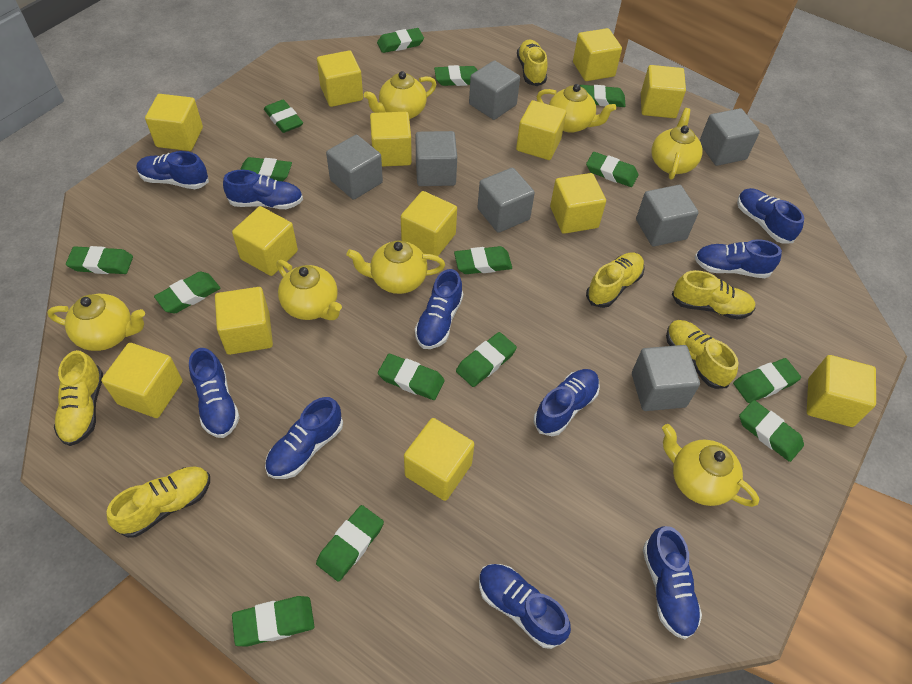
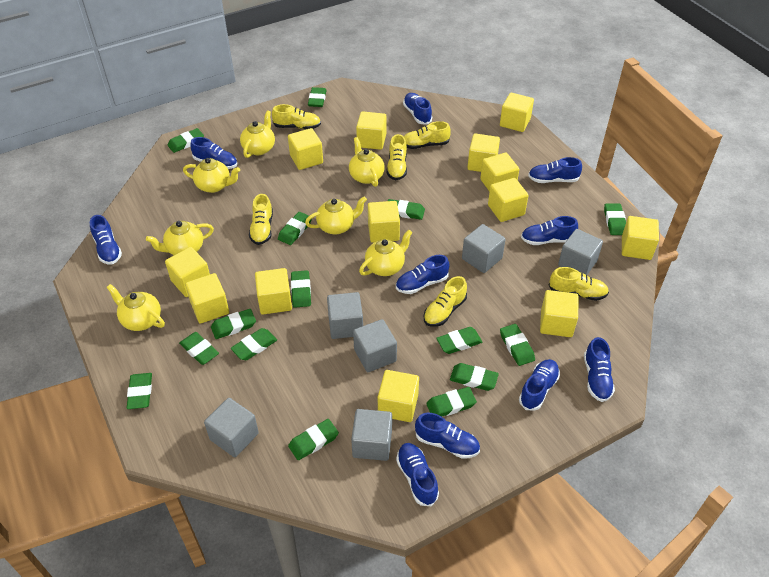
grey cube: [326,135,383,200] [416,131,457,186] [469,60,520,120] [478,168,535,233] [632,345,700,411] [636,185,699,247] [699,108,760,166] = 7 -> [204,398,259,457] [327,292,363,339] [351,409,392,461] [353,319,397,372] [462,224,506,273] [558,229,603,275] = 6

